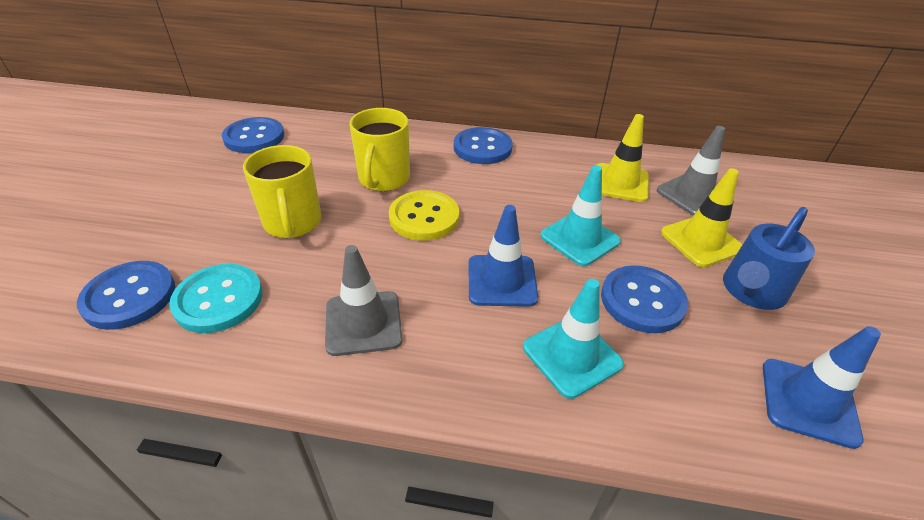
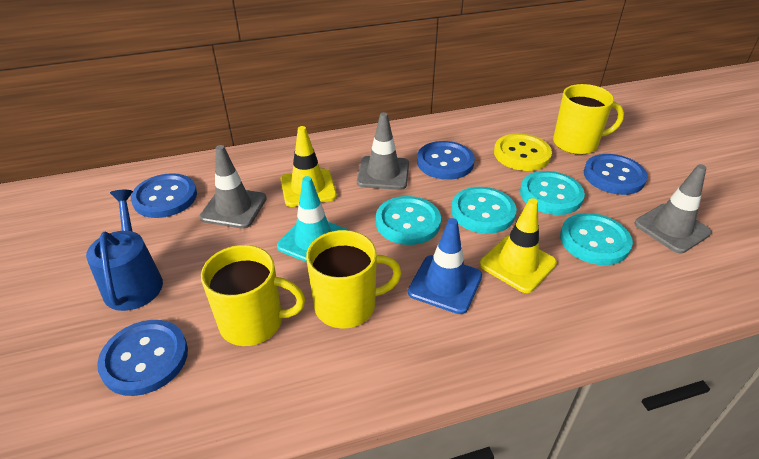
blue traffic cone: [468,205,538,307] [763,326,881,449] = 2 -> [408,218,482,314] = 1
grey traffic cone: [325,245,402,356] [657,126,725,216] = 2 -> [200,145,267,229] [357,112,409,190] [634,164,712,253] = 3
turquoise button: [169,264,263,333] = 1 -> [376,196,441,245] [451,187,516,234] [520,171,585,215] [560,213,633,265] = 4
turquoise traffic cone: [523,279,624,399] [540,165,621,266] = 2 -> [277,176,349,262] = 1
yellow mug: [243,145,321,238] [350,108,410,191] = 2 -> [201,245,305,346] [306,230,402,329] [553,84,624,155] = 3

